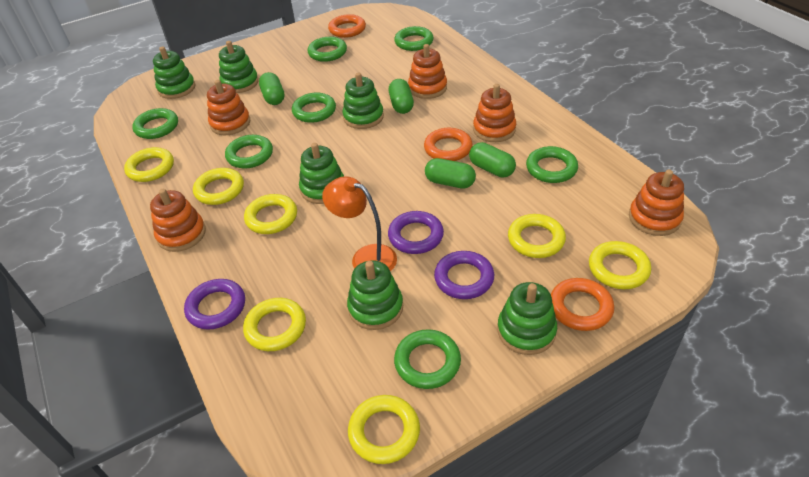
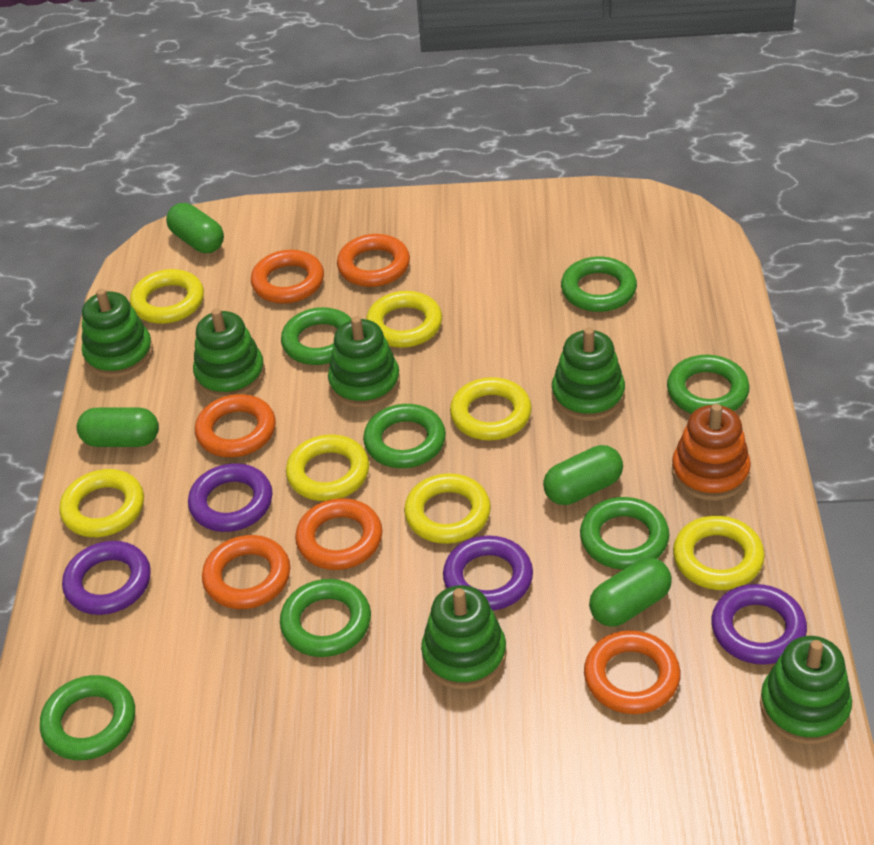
orange lamp: [322,176,397,272] = 1 -> none = 0
orange ring: [328,14,366,38] [424,128,473,161] [551,278,614,331] = 3 -> [195,394,276,457] [202,535,290,609] [251,250,324,304] [295,498,382,570] [337,234,410,287] [584,630,681,714] = 6
orange stacking toy: [150,189,206,252] [207,80,250,135] [408,44,447,99] [473,84,516,142] [629,170,684,236] = 5 -> [672,404,751,501] = 1
purple ring: [184,279,245,330] [388,211,444,254] [434,251,494,299] = 3 -> [62,541,151,615] [188,463,273,532] [443,535,533,610] [711,584,807,665] = 4

